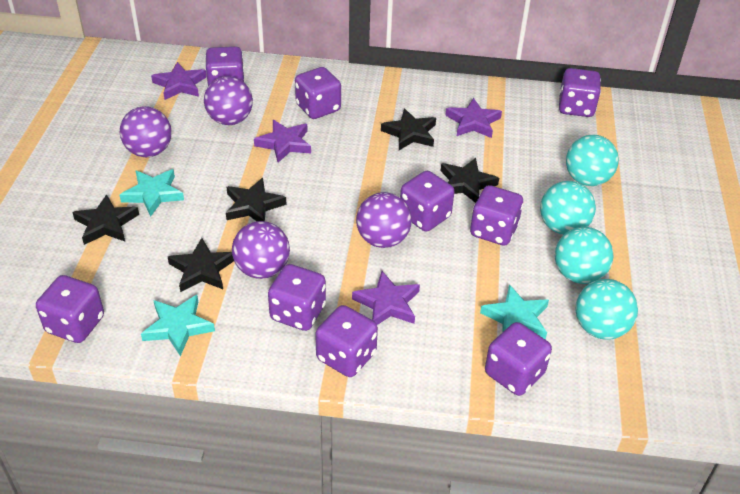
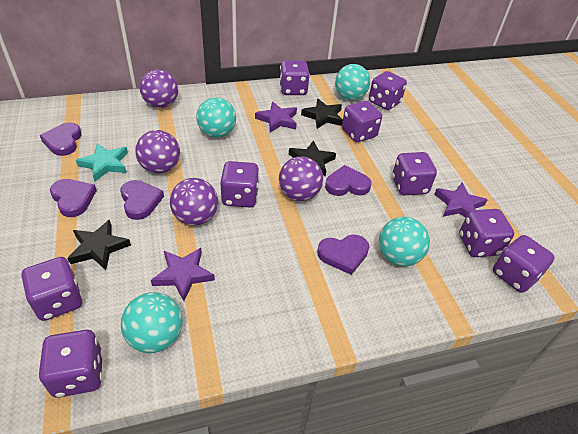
black star: [72,194,139,245] [168,238,234,292] [226,178,287,221] [381,109,436,150] [441,158,499,203] = 5 -> [67,220,131,270] [289,140,336,177] [301,98,343,129] = 3
purple heart: none = 0 -> [40,122,82,156] [50,179,97,217] [120,180,164,220] [317,235,369,275] [325,165,372,196] = 5
purple star: [151,62,207,100] [254,120,311,163] [352,271,420,325] [445,98,502,138] = 4 -> [151,248,215,301] [255,102,297,132] [434,182,488,218] = 3
turquoise star: [119,169,184,216] [141,295,215,356] [480,284,549,339] = 3 -> [76,143,128,181] = 1

